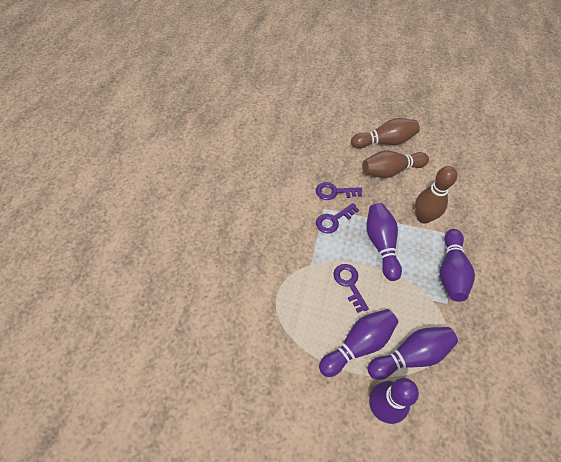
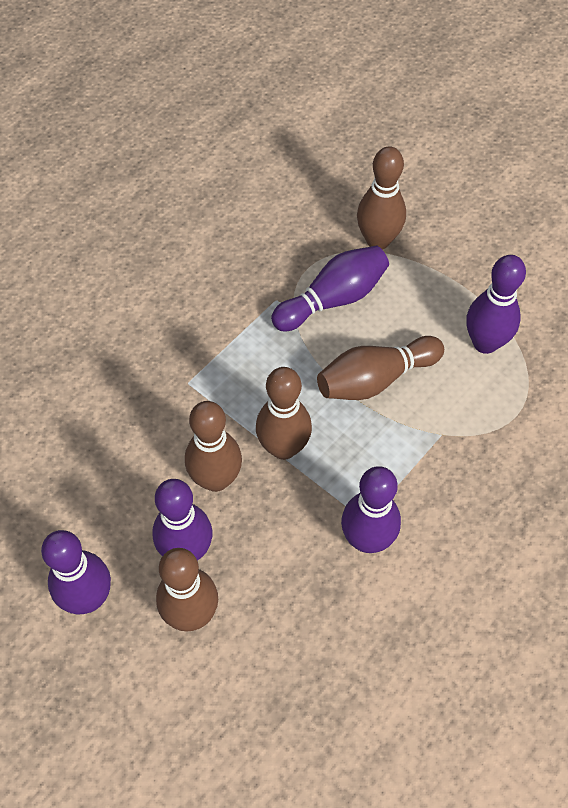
brown bowling pin: [351,118,420,148] [362,150,429,178] [415,166,457,224] = 3 -> [156,548,218,631] [185,401,242,492] [256,367,312,460] [317,336,444,400] [357,146,406,249] = 5
purple key: [316,182,362,200] [316,203,359,233] [333,264,369,313] = 3 -> none = 0

